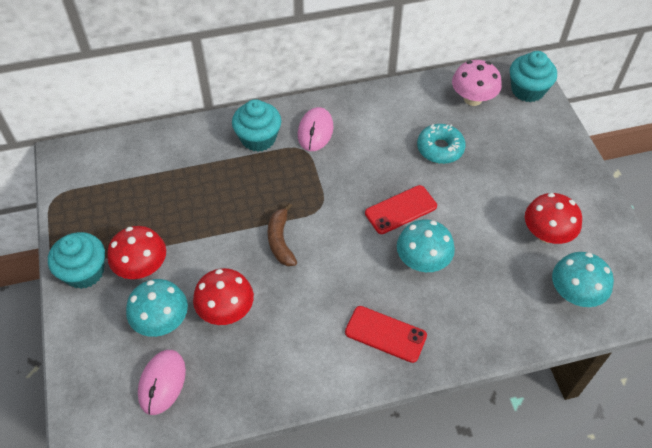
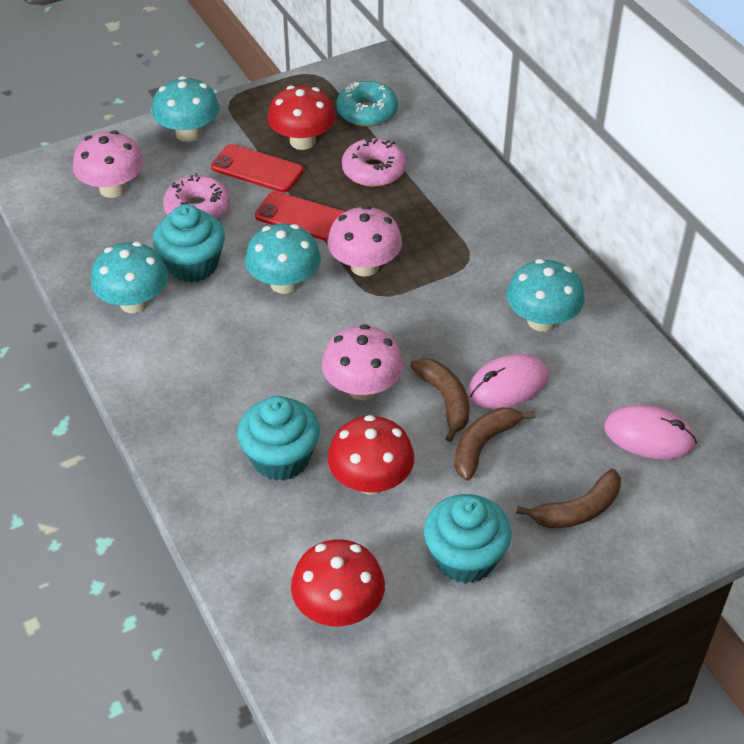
brown banana: [268,203,297,266] = 1 -> [410,358,470,442] [454,408,535,481] [516,469,621,528] = 3
pink donut: none = 0 -> [163,173,230,219] [342,137,406,187] = 2
pink mushroom: [452,60,502,106] = 1 -> [73,130,144,198] [322,324,403,400] [327,205,402,277] = 3
turquoise mushroom: [126,279,188,337] [397,219,455,272] [552,252,614,307] = 3 -> [91,242,168,313] [152,76,219,142] [245,223,321,294] [506,259,585,332] = 4

